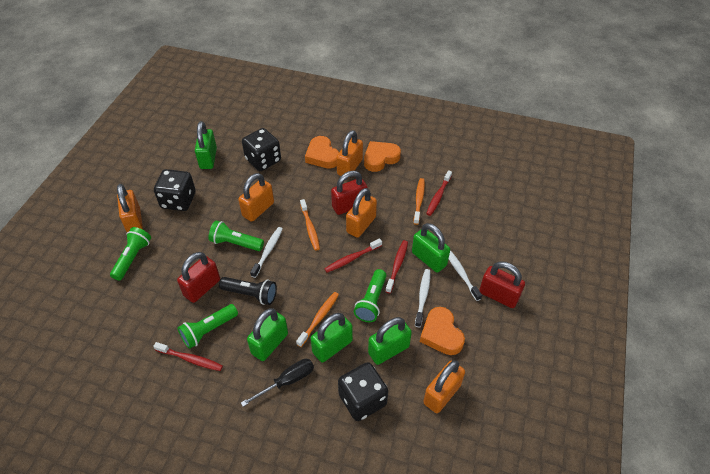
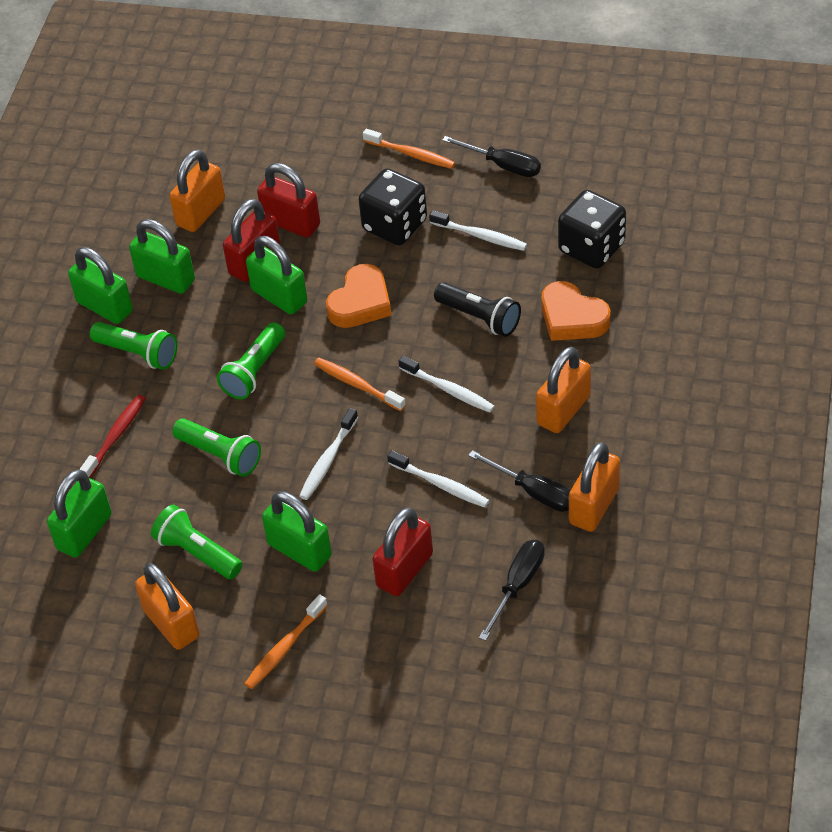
black dice: [154,169,196,211] [242,128,281,171] [338,362,388,421] = 3 -> [359,168,427,245] [558,190,626,269] = 2
black screwdriver: [241,359,314,407] = 1 -> [442,136,541,177] [468,450,571,512] [479,540,545,641] = 3
orange heart: [305,136,339,168] [364,141,401,172] [420,307,465,355] = 3 -> [326,264,391,328] [541,281,610,341] = 2
orange padlock: [117,184,143,232] [238,173,274,222] [336,130,363,178] [346,188,377,238] [423,360,465,413] = 5 -> [135,563,199,650] [169,150,225,232] [536,347,591,433] [569,442,620,532] = 4
red toothbrush: [153,342,223,371] [324,238,382,273] [385,240,408,293] [426,170,452,216] = 4 -> [79,395,146,478] = 1
white toothbrush: [250,227,283,278] [415,269,431,327] [449,250,482,301] = 3 -> [299,408,358,500] [387,450,490,508] [399,356,495,413] [429,210,527,251] = 4

